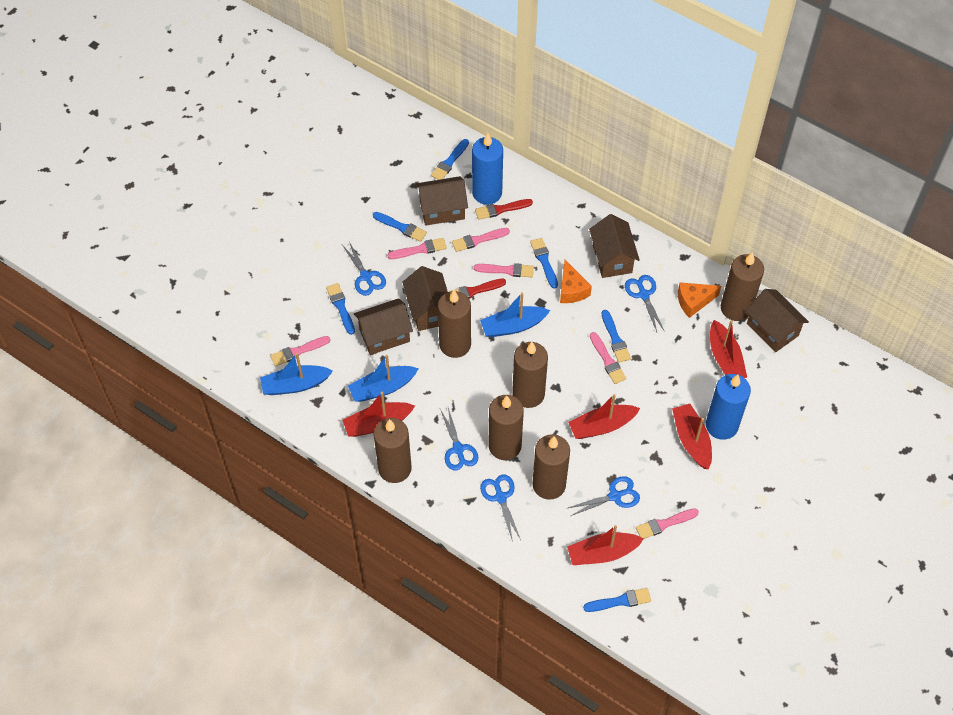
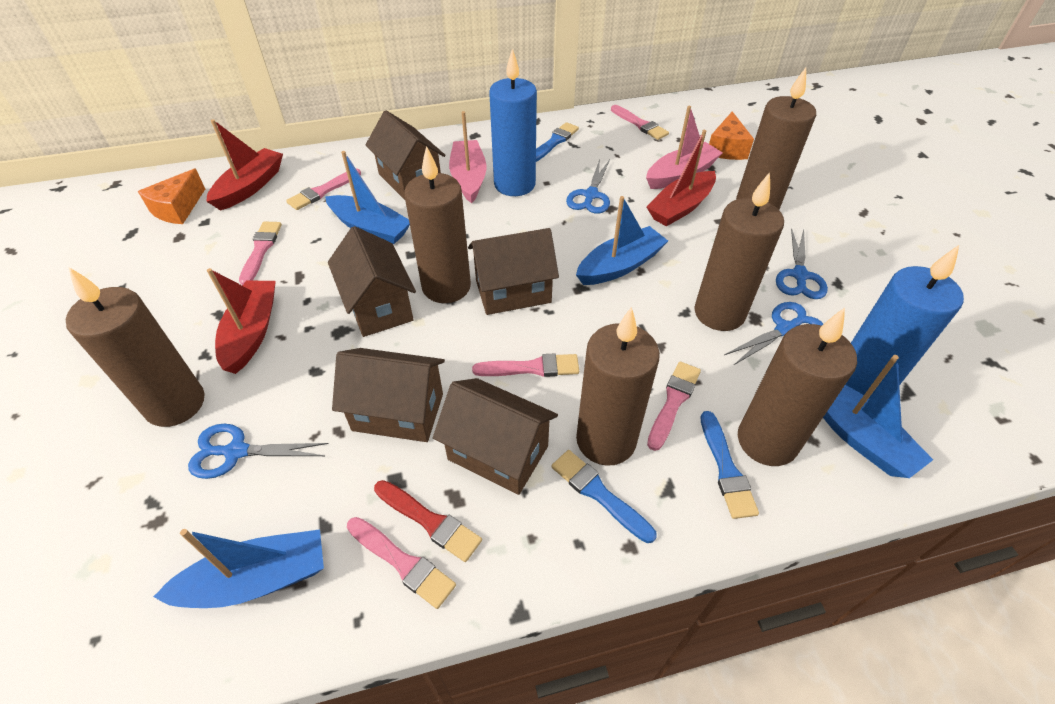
blue boat: [260,353,333,395] [348,355,419,402] [480,292,550,337] = 3 -> [153,529,324,608] [325,151,410,245] [576,196,668,285] [823,355,933,478] = 4
blue brush: [326,283,355,335] [373,212,427,242] [431,139,469,180] [530,238,558,289] [583,588,651,612] [602,310,631,363] = 6 -> [536,122,579,162] [551,450,657,543] [700,411,759,519] = 3
blue scissors: [342,242,386,296] [440,408,478,471] [480,474,521,542] [568,476,640,516] [625,275,665,332] = 5 -> [188,424,329,479] [566,159,610,214] [724,302,823,365] [776,228,828,299] = 4
pink boat: none = 0 -> [449,111,487,203] [646,106,723,189] = 2
red boat: [343,392,415,437] [567,525,644,565] [568,394,640,439] [672,404,712,469] [710,320,747,378] = 5 -> [206,119,283,211] [207,268,276,374] [647,130,716,226] = 3
red brush: [449,278,506,299] [475,199,533,220] = 2 -> [374,480,482,562] = 1

